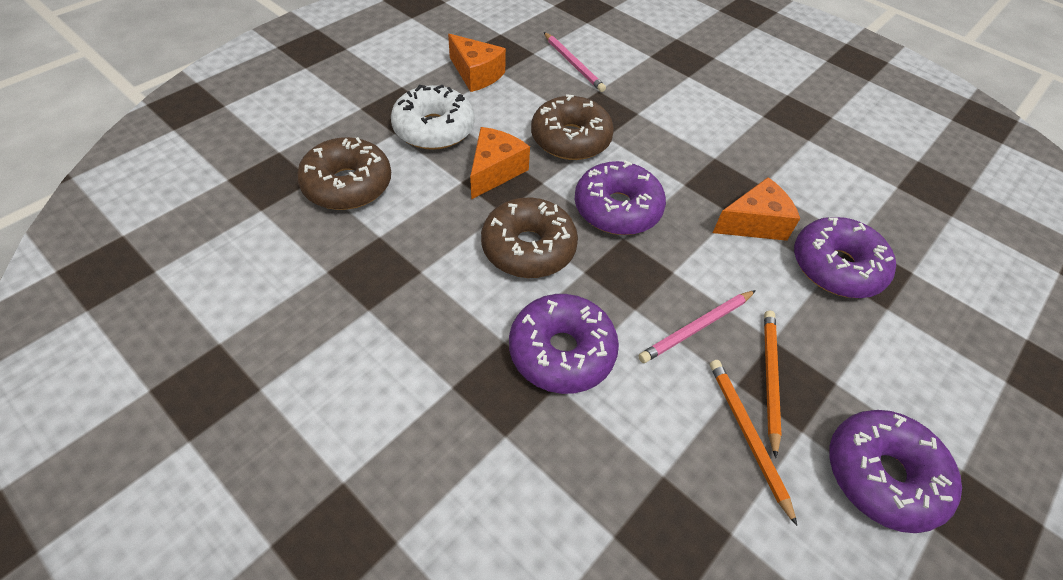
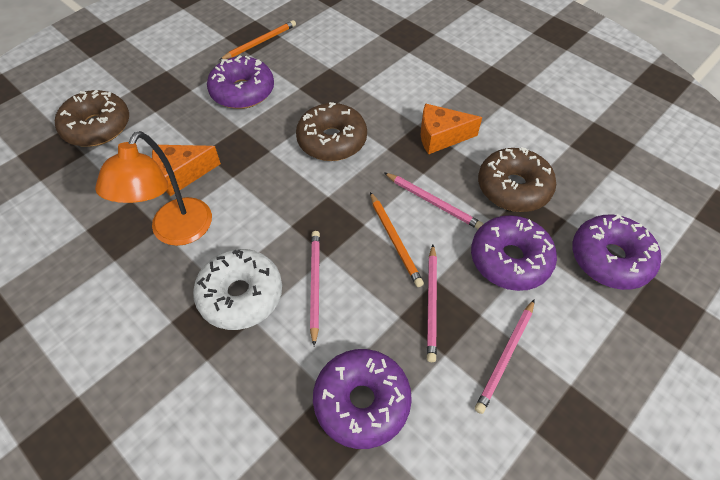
orange cheese: [448,34,506,92] [470,127,530,200] [713,177,800,241] = 3 -> [152,145,221,196] [421,103,482,154] = 2
orange lamp: none = 0 -> [95,131,212,246] = 1
pink pencil: [544,32,606,92] [638,290,756,363] = 2 -> [310,231,320,346] [384,172,483,229] [427,245,437,362] [475,299,535,414] = 4

